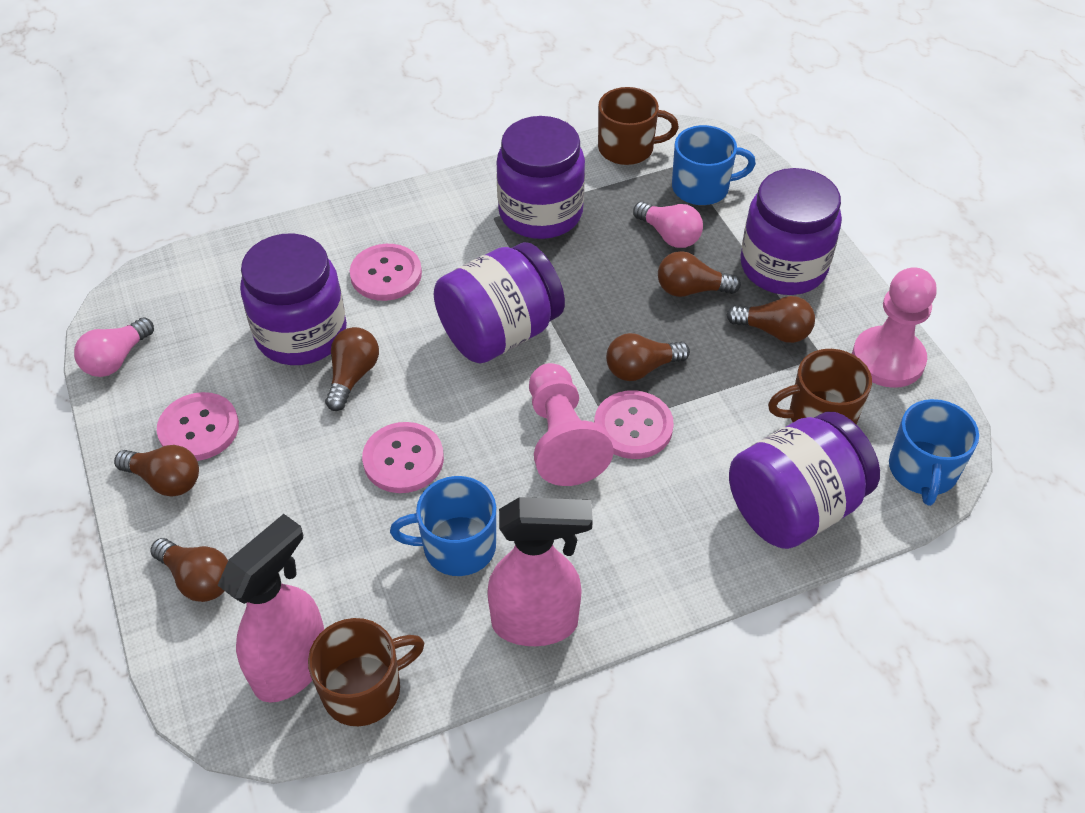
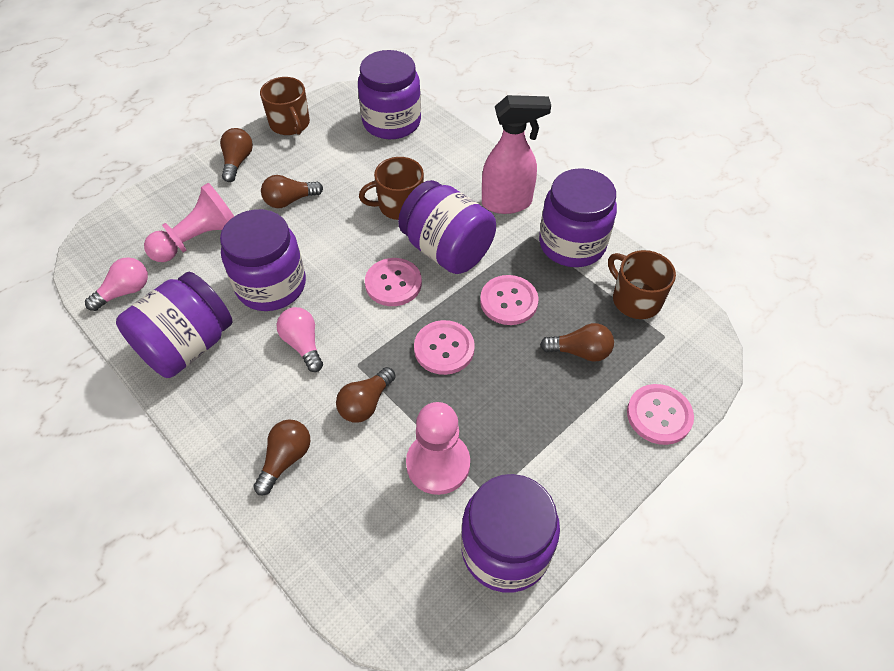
blue mug: [390,476,496,576] [672,125,756,205] [889,399,979,506] = 3 -> none = 0
brown light bulb: [114,445,199,497] [150,538,228,602] [325,327,379,411] [606,333,690,381] [658,251,741,297] [726,296,815,343] = 6 -> [220,128,253,182] [253,419,310,495] [261,175,323,208] [336,367,396,423] [540,323,614,362] = 5
pink spray bottle: [218,514,324,703] [487,497,593,646] = 2 -> [482,95,551,214] = 1
purple jar: [240,233,347,365] [434,242,565,364] [497,116,585,239] [729,412,880,549] [740,168,842,295] = 5 -> [116,272,233,378] [220,209,306,311] [358,50,421,139] [398,180,496,274] [461,474,560,593] [539,168,617,267] = 6

